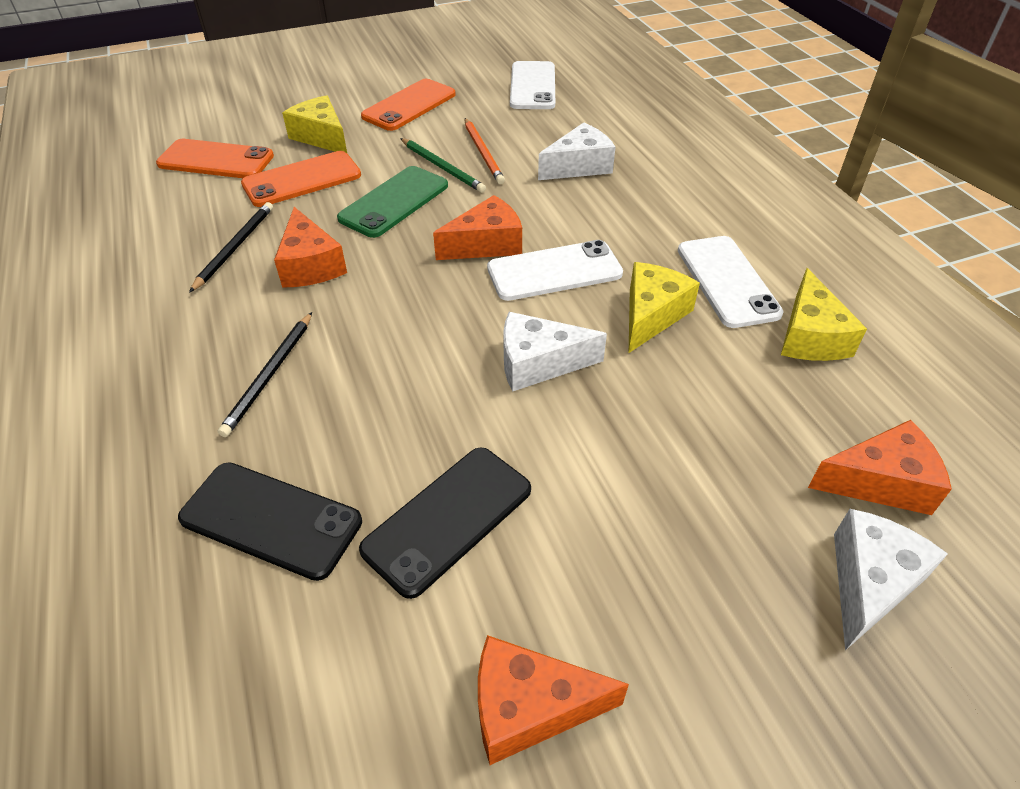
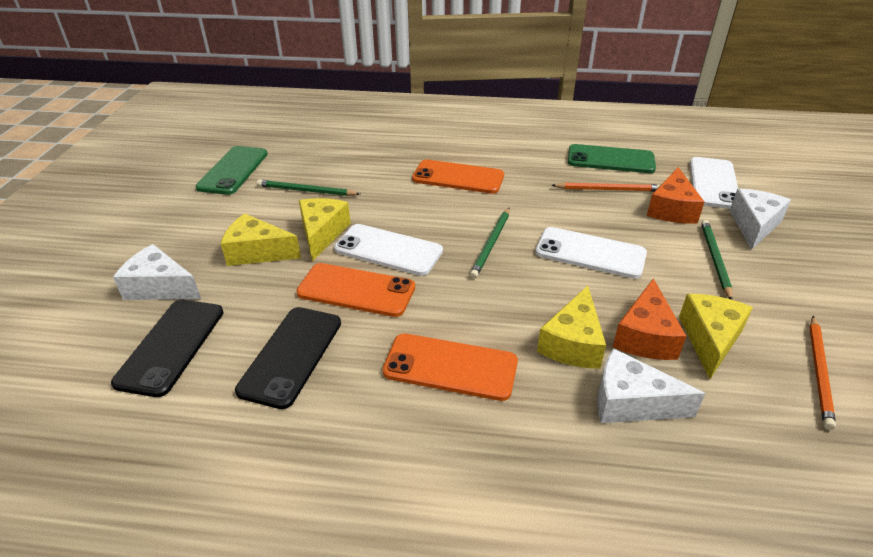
black pencil: [189,202,273,293] [218,312,312,437] = 2 -> none = 0
green pencil: [400,138,486,193] = 1 -> [257,180,360,196] [470,208,510,279] [701,220,733,300] = 3
green phone: [337,166,448,238] = 1 -> [196,146,268,195] [568,144,656,173] = 2
orange cheese: [274,207,347,288] [433,195,522,260] [478,635,629,765] [808,420,952,515] = 4 -> [613,278,686,360] [647,167,705,224] = 2
orange pencil: [465,118,505,184] = 1 -> [551,182,661,192] [809,316,836,430] = 2
yellow cheese: [282,95,347,153] [629,262,700,353] [781,268,867,361] = 3 -> [221,214,301,266] [299,198,351,261] [537,286,606,369] [679,294,753,379] = 4

